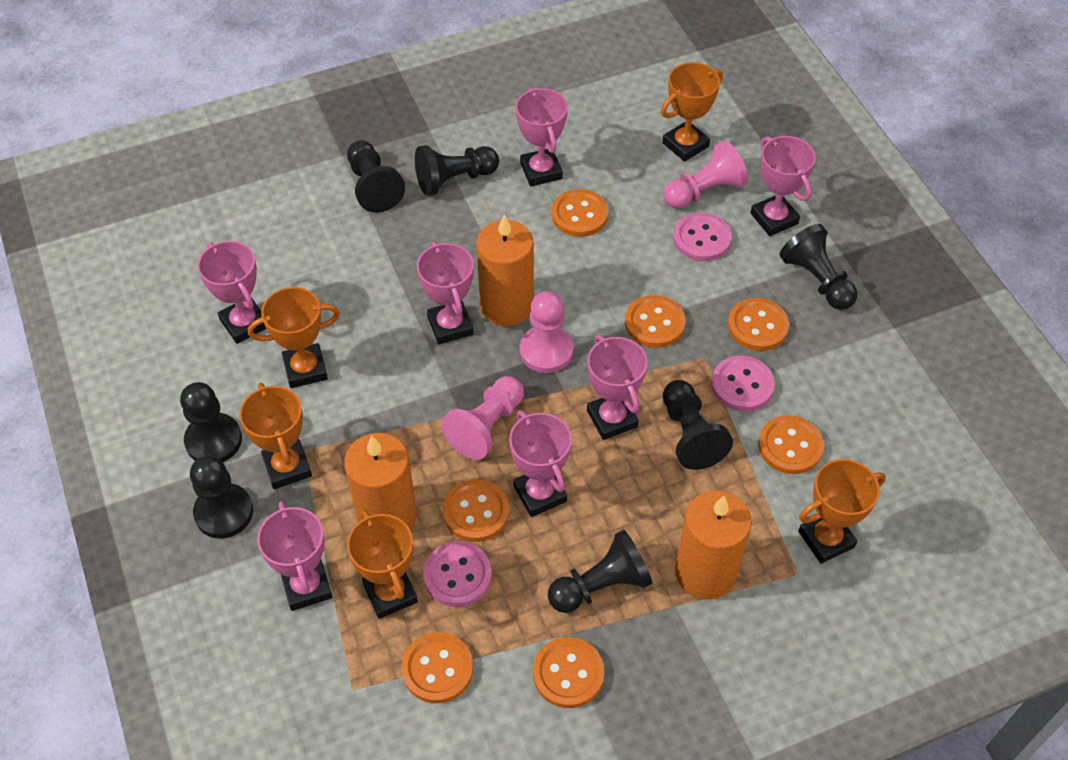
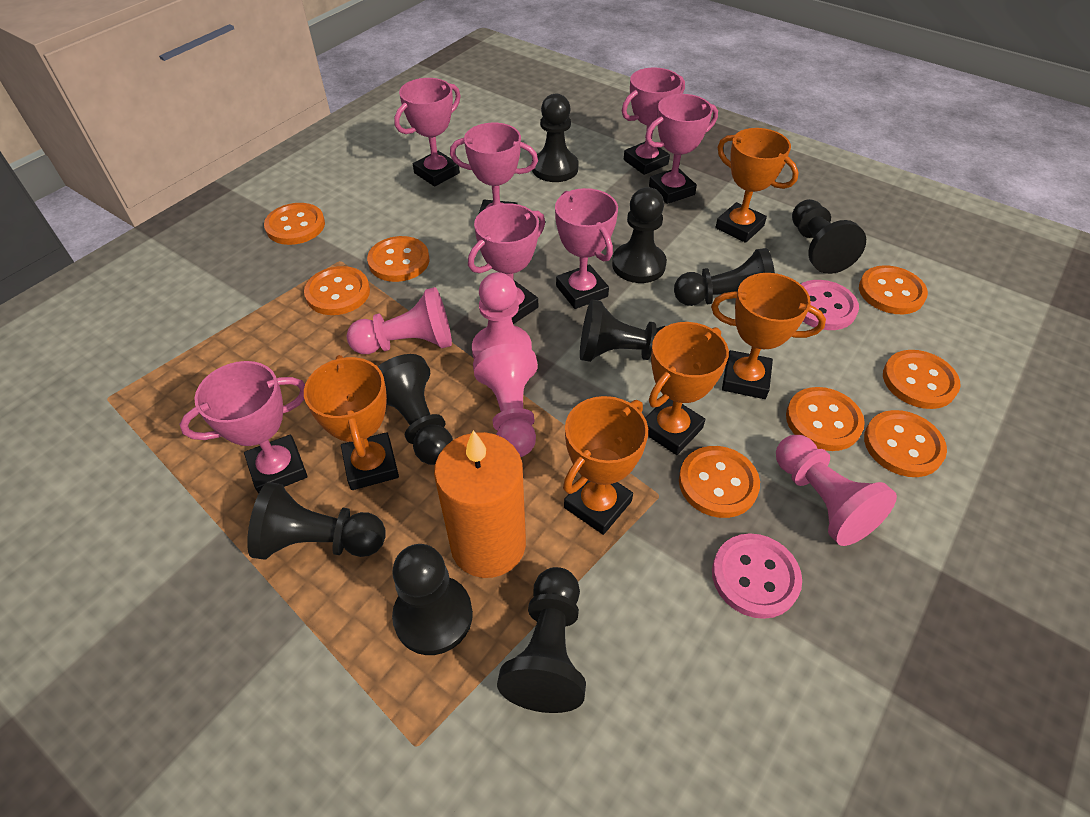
black pawn: [180,382,242,462] [190,456,253,539] [347,140,405,213] [415,145,499,196] [548,530,652,613] [663,380,733,470] [779,224,857,310] = 7 -> [247,482,386,559] [377,354,453,465] [392,544,473,655] [497,567,586,713] [532,93,579,182] [580,299,665,362] [612,187,667,283] [674,248,775,306] [792,199,866,274] = 9
orange button: [402,632,473,703] [443,479,509,542] [533,637,604,708] [552,189,608,237] [625,295,686,348] [728,298,789,351] [758,415,824,474] = 7 -> [264,203,325,245] [304,266,370,315] [367,236,430,282] [679,446,760,518] [786,387,865,451] [859,265,928,314] [864,410,947,477] [883,350,960,409] = 8
orange candle: [344,433,417,530] [476,215,534,326] [675,490,752,599] = 3 -> [434,430,526,578] = 1
pink button: [423,541,492,607] [673,213,732,261] [711,356,775,411] = 3 -> [712,533,802,619] [801,280,859,330] = 2
pink pawn: [441,376,524,460] [520,291,574,373] [664,140,748,209] = 3 -> [347,287,452,354] [472,272,532,359] [473,344,538,457] [776,435,897,546] = 4

